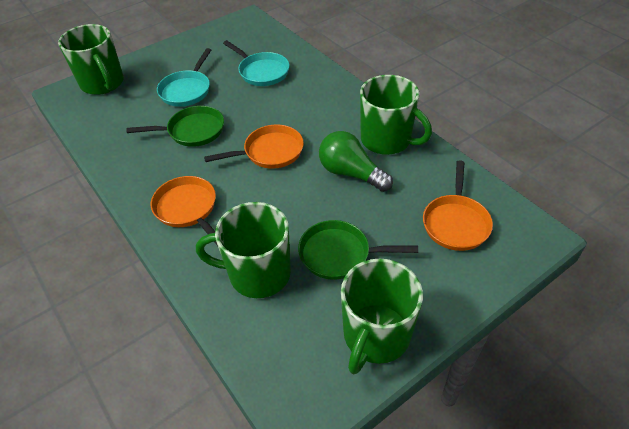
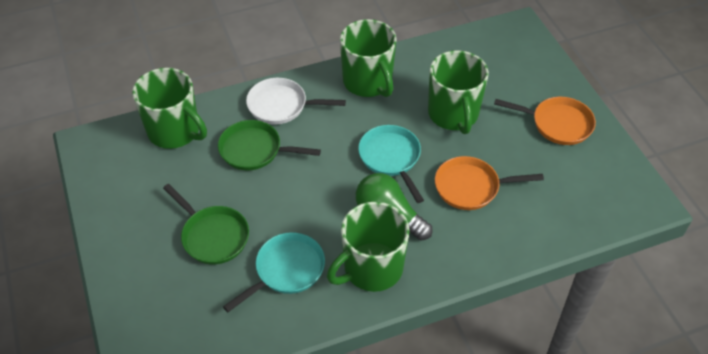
orange pan: [151,176,218,246] [204,124,304,169] [423,160,493,251] = 3 -> [435,156,544,210] [494,97,596,145] = 2
white pan: none = 0 -> [246,78,346,124] = 1

